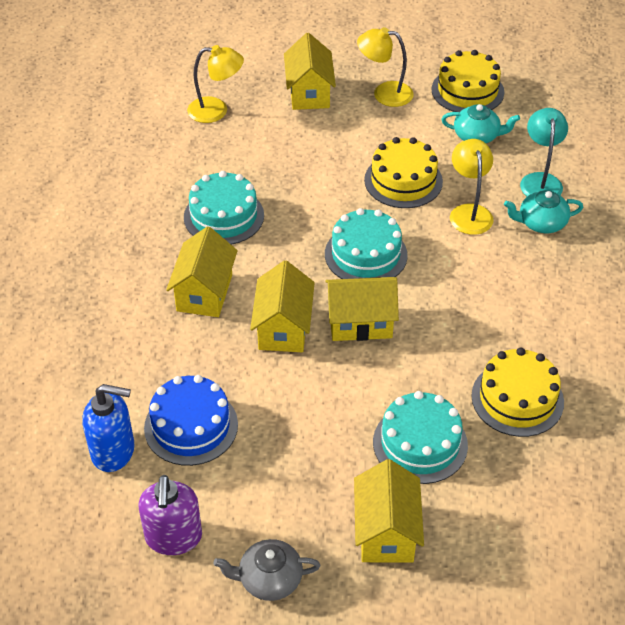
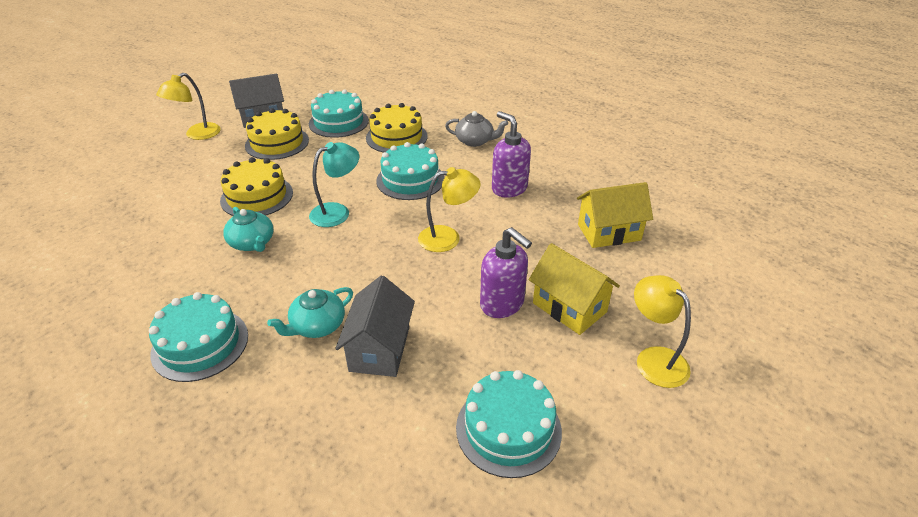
blue cake: [144,375,238,466] = 1 -> none = 0
blue soap dispenser: [82,384,135,472] = 1 -> none = 0
grey house: none = 0 -> [229,74,284,128] [335,276,415,377] = 2
purple soap dispenser: [138,475,202,555] = 1 -> [480,227,532,318] [492,111,531,198] = 2
turquoise cake: [184,171,264,245] [325,208,408,279] [373,391,468,484] = 3 -> [149,292,248,382] [309,90,369,138] [376,142,444,200] [456,370,562,478] = 4
yellow house: [166,226,238,317] [250,260,315,352] [284,33,336,110] [326,277,399,341] [354,459,424,563] = 5 -> [529,243,620,335] [577,182,653,248] = 2

